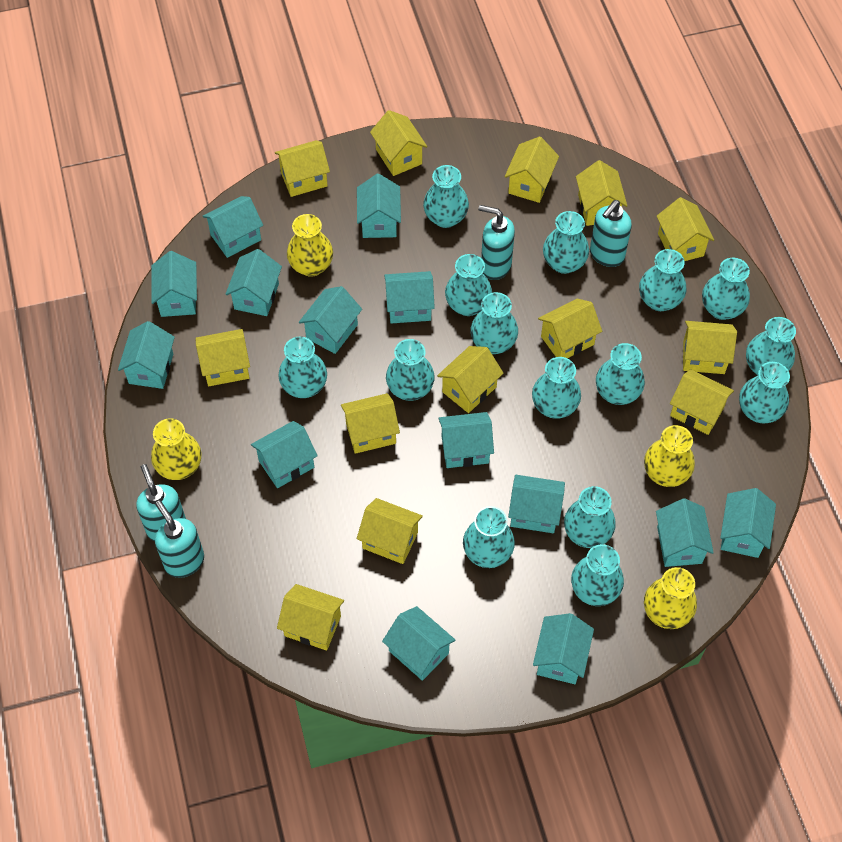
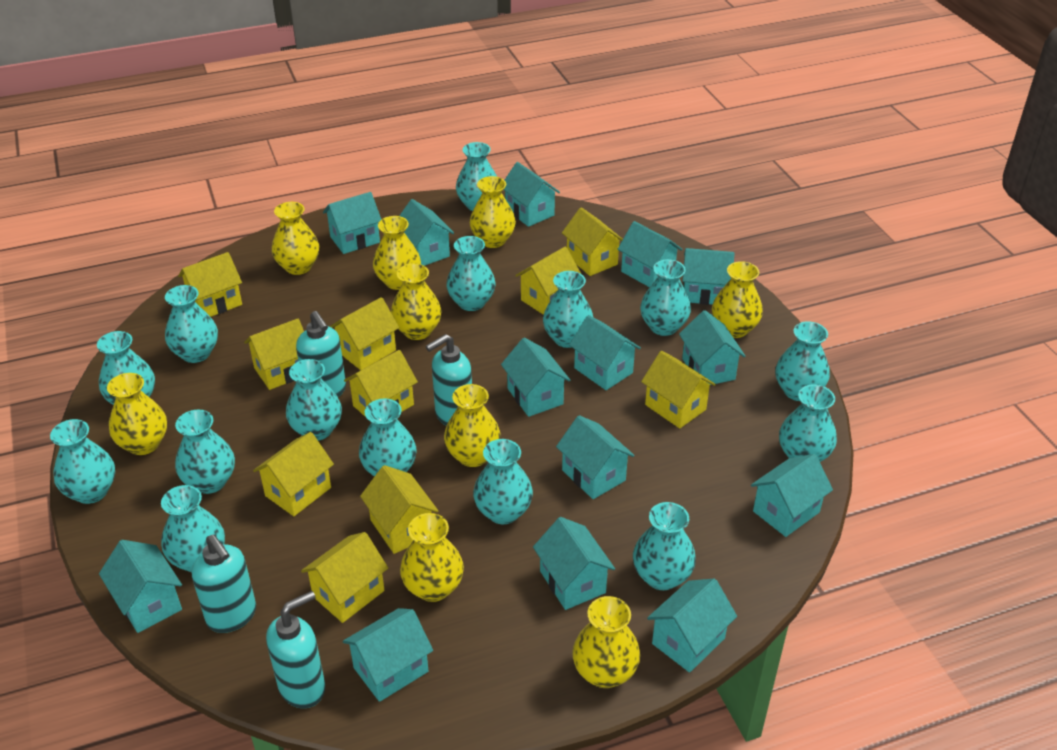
yellow house: [196,329,250,386] [275,140,330,197] [277,584,344,651] [341,393,400,454] [357,498,423,564] [370,110,428,176] [437,346,504,413] [505,136,559,203] [538,299,602,358] [576,160,627,226] [657,197,714,261] [670,369,734,435] [683,321,737,374] = 13 -> [178,252,242,317] [244,319,304,390] [253,432,334,516] [301,532,388,623] [330,297,399,370] [344,350,418,417] [360,465,438,554] [515,247,581,315] [562,207,623,276] [641,351,716,428] = 10
yellow vase: [151,418,202,480] [287,214,333,277] [644,425,695,487] [644,567,697,629] = 4 -> [107,373,167,455] [272,202,319,275] [373,216,421,290] [391,263,442,340] [400,513,464,602] [444,384,501,467] [470,176,516,248] [572,596,640,688] [712,261,763,338] = 9

